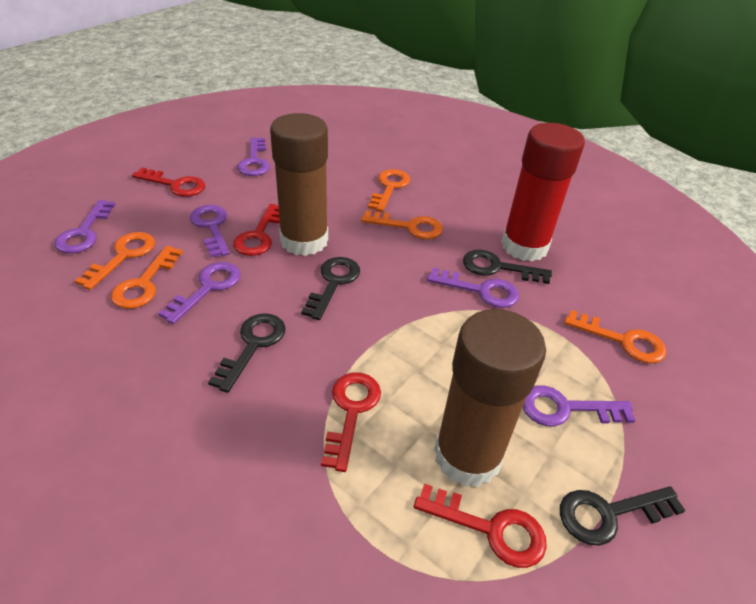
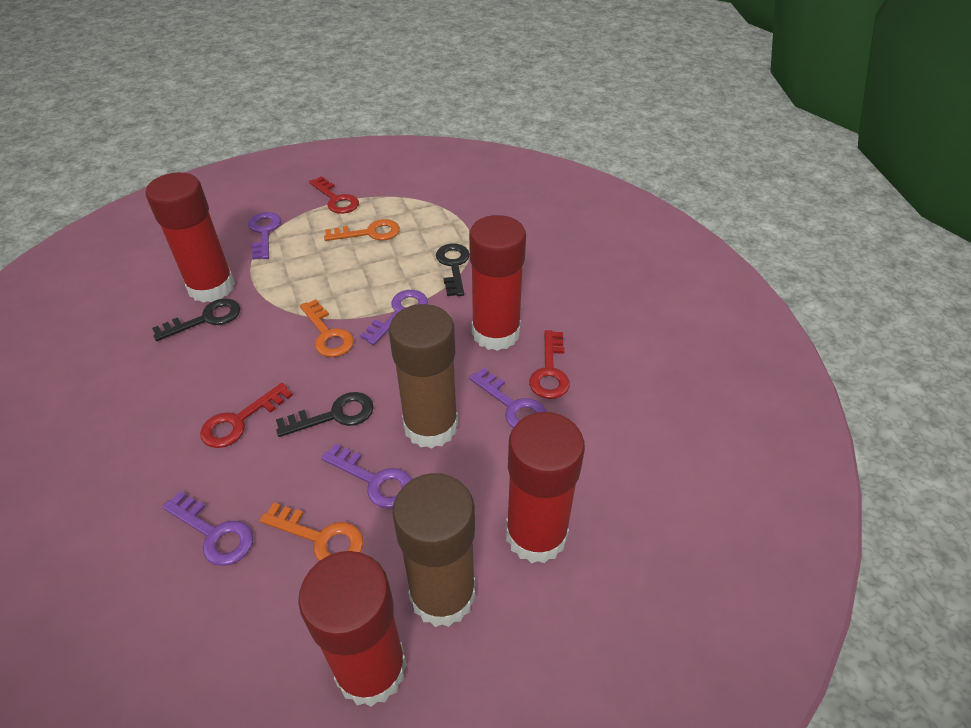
black key: [208,313,286,393] [301,257,360,320] [463,250,552,284] [560,486,686,546] = 4 -> [152,298,240,341] [276,392,374,437] [436,244,470,296] = 3
orange key: [75,232,155,290] [111,246,183,309] [361,210,443,239] [368,169,410,212] [564,310,666,363] = 5 -> [260,503,363,561] [300,299,354,357] [324,219,400,241] = 3
purple key: [54,200,116,253] [158,262,241,324] [190,205,230,258] [237,137,270,176] [427,268,519,308] [523,385,635,426] = 6 -> [162,491,253,566] [248,212,281,260] [321,443,412,509] [360,290,428,345] [469,368,547,428] = 5
red glue stick: [501,123,585,261] = 1 -> [146,172,235,303] [298,551,407,707] [469,215,526,351] [506,412,585,563] = 4
red key: [132,167,205,197] [233,204,280,256] [321,373,381,472] [414,484,547,568] = 4 -> [200,383,293,448] [309,176,359,214] [529,330,570,399] = 3

